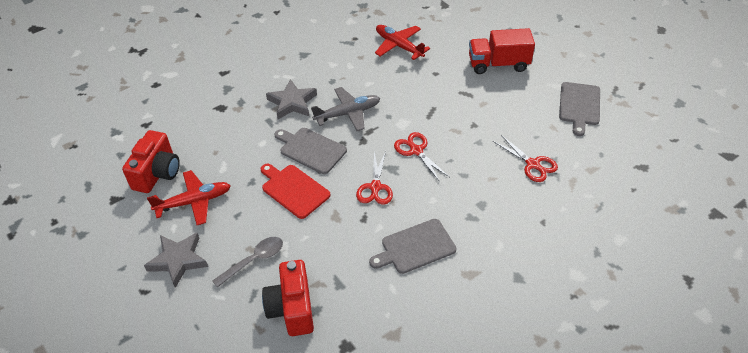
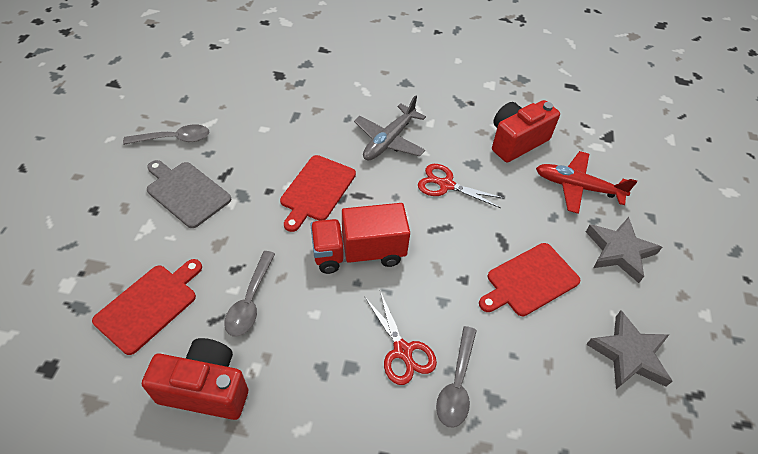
grey cutting board: [275,128,347,174] [369,219,456,274] [559,82,600,136] = 3 -> [147,160,231,228] = 1
grey spoon: [212,237,283,288] = 1 -> [123,124,209,145] [224,251,275,337] [436,326,477,428] = 3
red cutting board: [260,164,331,219] = 1 -> [92,259,202,355] [280,155,356,232] [479,243,581,316] = 3
red plane: [147,170,231,225] [375,25,430,60] = 2 -> [536,151,637,214] = 1
red scissors: [356,151,393,205] [394,132,449,182] [493,135,558,182] = 3 -> [364,291,437,385] [418,164,505,208] = 2

